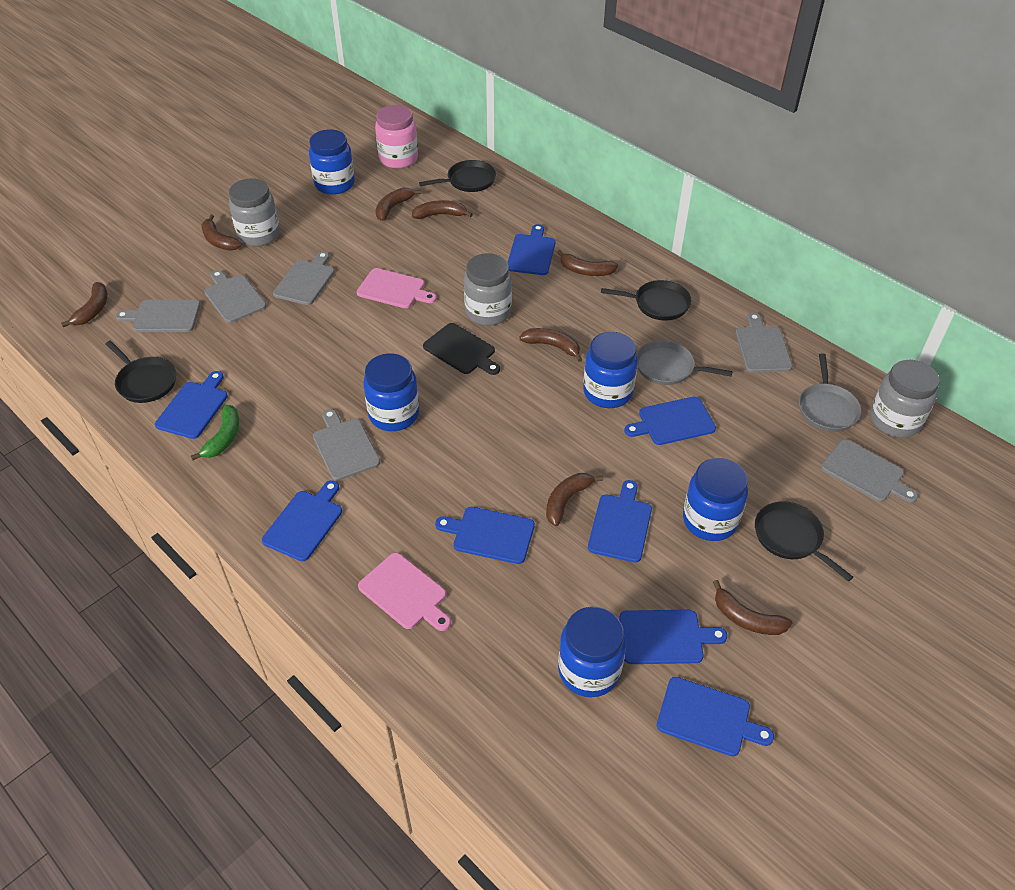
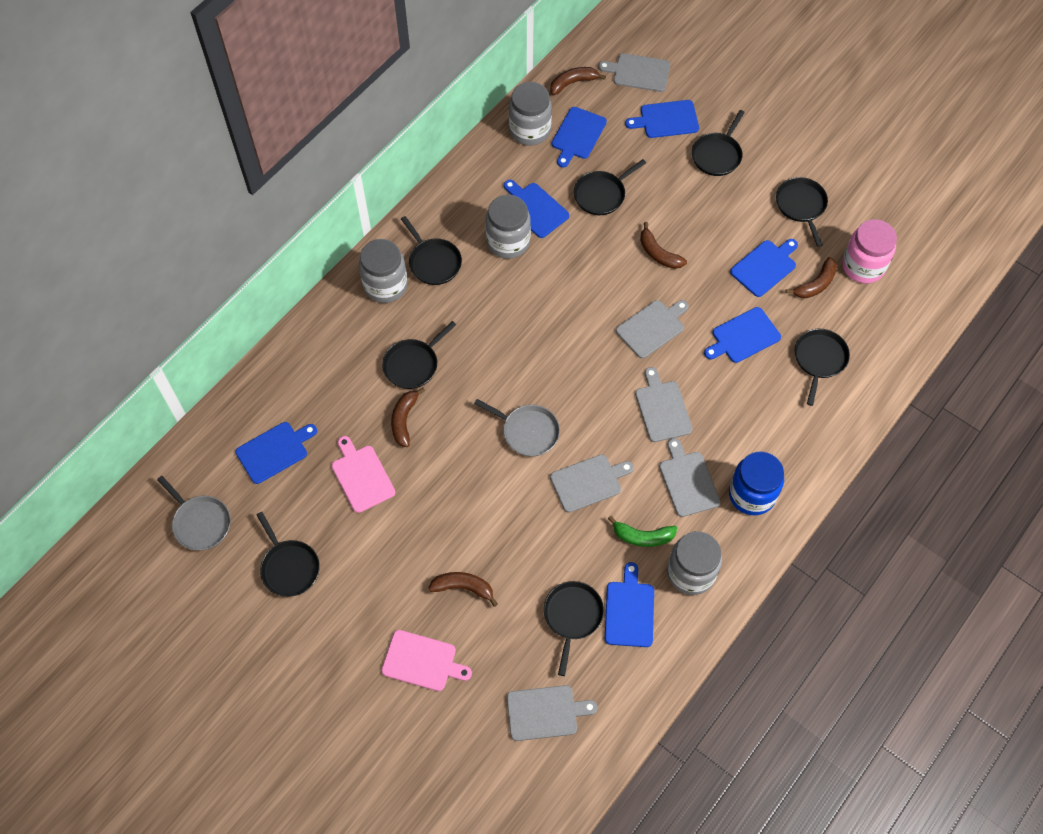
black cutting board: [423,323,500,375] = 1 -> none = 0
black pan: [105,341,176,403] [419,160,496,192] [601,280,691,321] [755,501,853,582] = 4 -> [257,512,320,597] [382,321,456,389] [401,216,462,285] [544,581,604,676] [574,159,646,215] [692,110,745,176] [776,177,828,247] [795,329,850,406] = 8
blue cutting board: [155,371,228,439] [262,480,342,561] [435,507,535,564] [507,224,556,275] [588,480,652,562] [619,610,727,664] [624,397,716,445] [657,677,774,756] = 8 -> [235,422,317,484] [504,180,569,238] [552,107,607,167] [605,562,654,647] [625,100,699,138] [704,307,781,363] [730,239,798,297] = 7
blue jar: [309,129,355,195] [363,353,419,431] [558,607,626,697] [583,332,638,408] [683,458,748,541] = 5 -> [729,451,784,515] = 1
brown banana: [61,282,108,327] [201,214,242,250] [376,187,421,221] [412,200,473,219] [519,328,583,362] [546,473,603,526] [557,250,618,276] [713,580,792,635] = 8 -> [391,387,425,447] [428,572,498,607] [550,67,606,95] [640,222,687,269] [786,257,837,298] = 5
grey jar: [229,178,280,247] [464,253,512,326] [870,360,940,438] = 3 -> [359,239,407,303] [485,195,531,259] [509,82,552,146] [667,531,722,595] = 4

